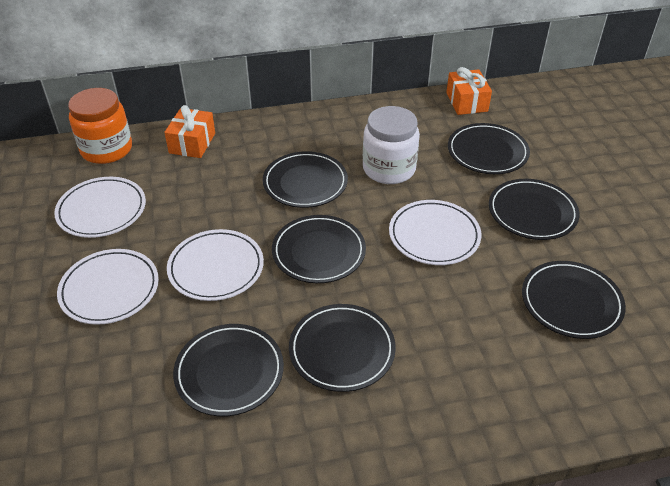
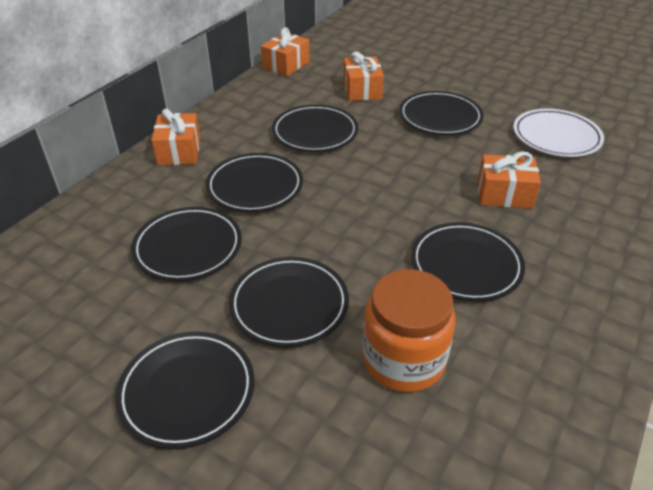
orange gift: [164,105,215,158] [446,67,492,115] = 2 -> [152,108,200,166] [261,27,310,77] [343,52,384,101] [478,151,541,209] = 4
white jar: [363,106,420,184] = 1 -> none = 0
white plate: [54,177,146,238] [57,249,159,325] [167,229,264,301] [389,200,481,265] = 4 -> [513,109,604,157] = 1

